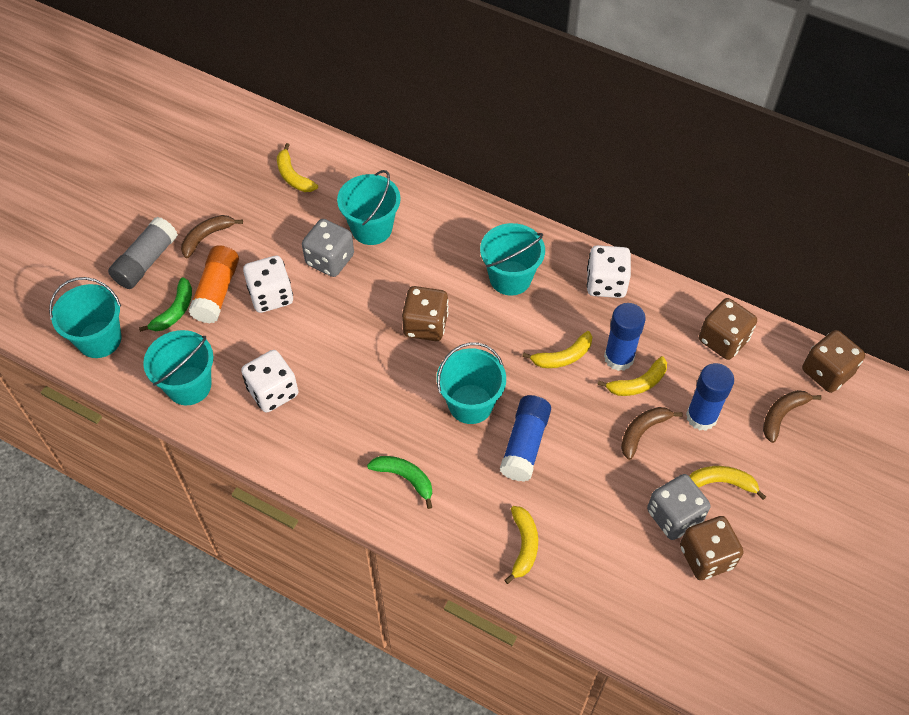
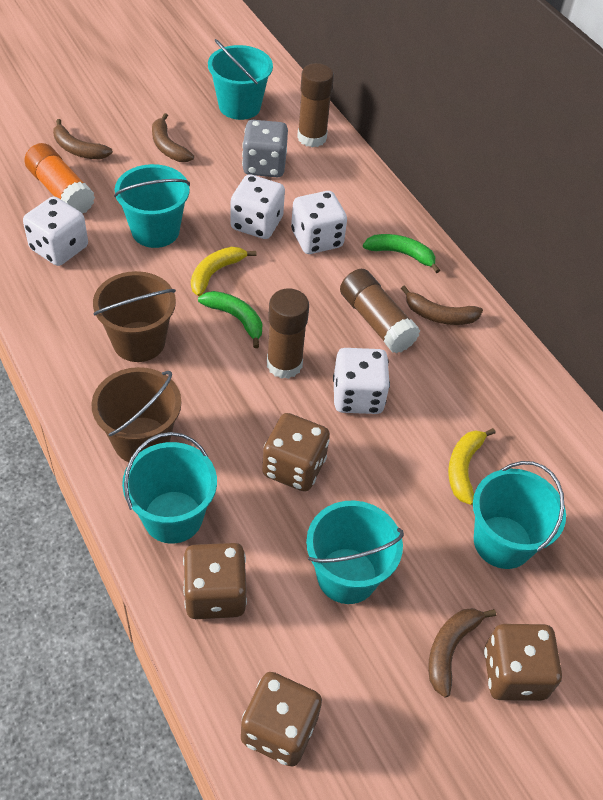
blue glue stick: [500,395,551,482] [604,303,646,371] [686,363,734,431] = 3 -> none = 0
brown banana: [181,215,243,258] [621,407,683,460] [763,390,822,443] = 3 -> [53,119,113,159] [152,113,194,162] [401,285,483,325] [428,608,496,697] = 4
brown bucket: none = 0 -> [91,367,182,462] [93,271,176,362] = 2
brown glue stick: none = 0 -> [267,288,309,379] [297,63,334,147] [340,269,420,353] = 3
grey dice: [302,219,354,277] [647,474,710,540] = 2 -> [242,120,288,177] = 1
grey glue stick: [108,217,178,289] = 1 -> none = 0
white dice: [241,350,299,413] [243,256,293,313] [587,245,631,298] = 3 -> [23,196,88,266] [231,174,285,239] [291,191,347,254] [333,348,390,414] = 4
yellow banana: [277,143,318,192] [505,506,538,584] [522,331,592,368] [597,356,667,396] [689,466,766,500] = 5 -> [191,247,256,296] [448,428,496,505] = 2

